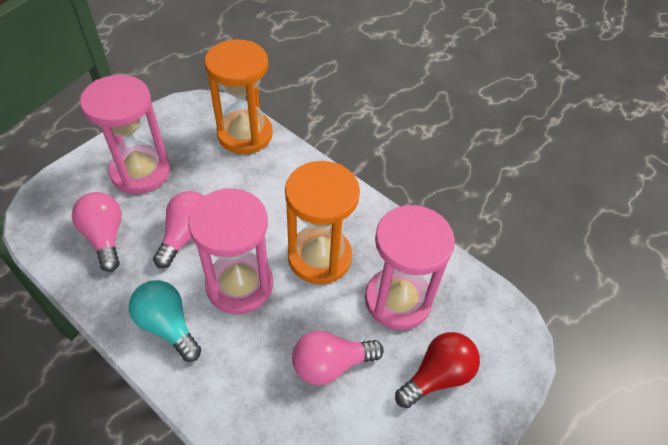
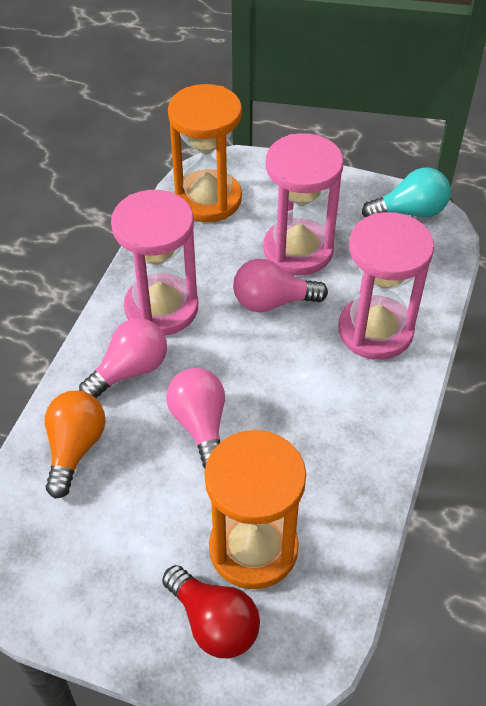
orange light bulb: none = 0 -> [45,391,106,499] = 1

